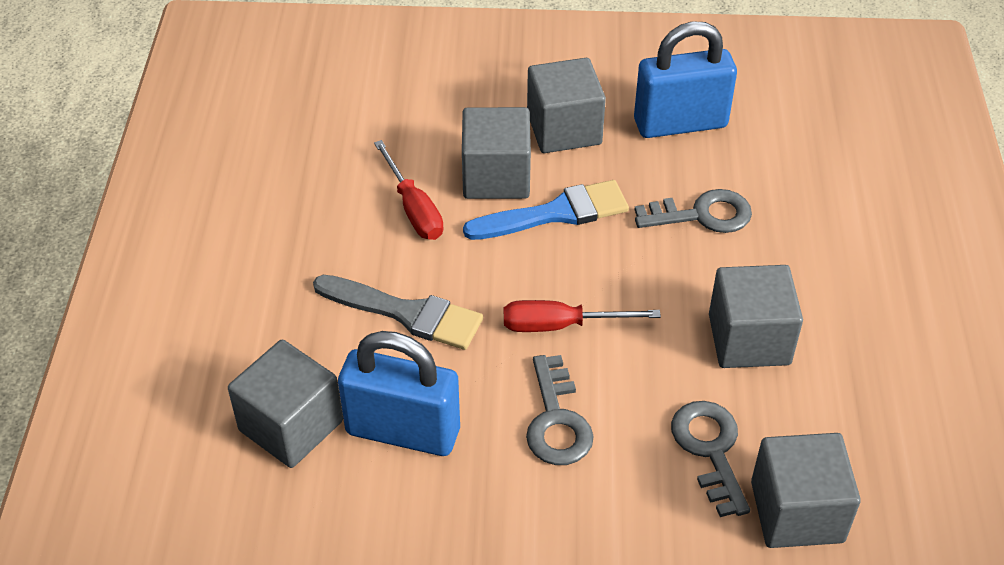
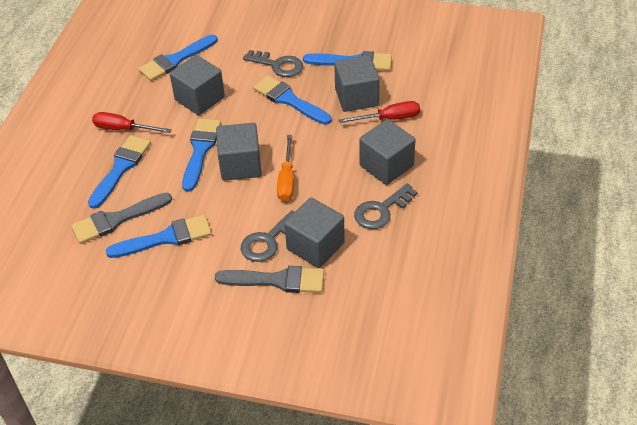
blue brush: [463,180,629,240] = 1 -> [88,135,151,209] [106,215,212,258] [139,35,218,81] [182,118,221,192] [253,75,331,125] [303,51,392,71] = 6
blue padlock: [338,331,460,456] [634,21,737,138] = 2 -> none = 0
grey brush: [313,275,483,350] = 1 -> [71,193,172,244] [215,266,324,293] = 2
orange screwdriver: none = 0 -> [277,135,294,201] = 1

